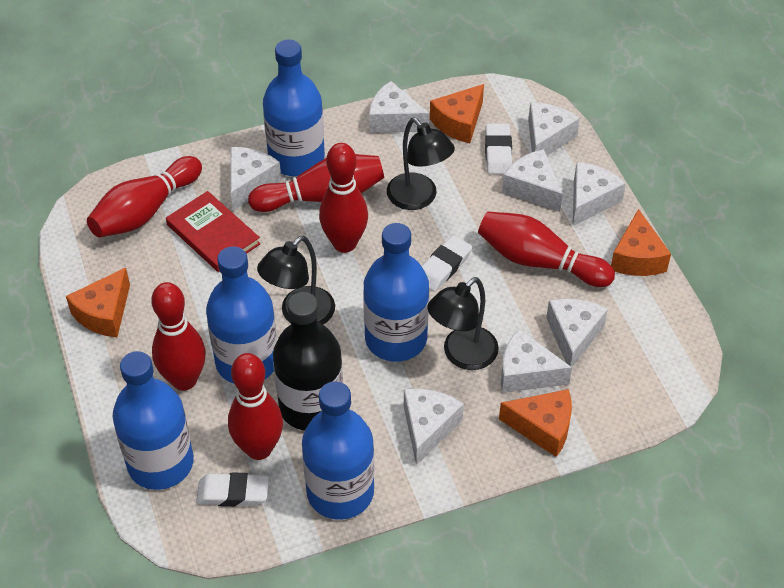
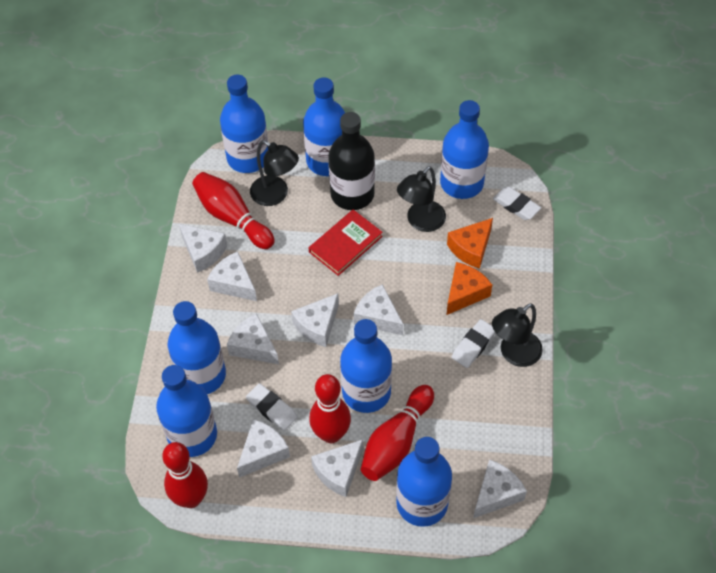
blue bottle: [113,351,194,490] [206,246,277,383] [263,39,325,176] [302,381,374,520] [363,223,429,362] = 5 -> [156,365,217,457] [168,301,226,394] [220,74,268,173] [303,78,345,176] [340,319,392,413] [396,437,452,527] [440,100,489,199] = 7
orange cheese: [66,267,130,337] [430,84,484,143] [499,389,572,457] [611,209,671,276] = 4 -> [446,262,492,315] [447,218,493,269] = 2
red bowling pin: [87,156,202,238] [151,282,206,391] [228,353,283,460] [248,154,384,212] [319,143,368,253] [478,211,615,287] = 6 -> [162,442,208,508] [192,172,275,249] [309,374,351,443] [361,385,434,481] = 4

